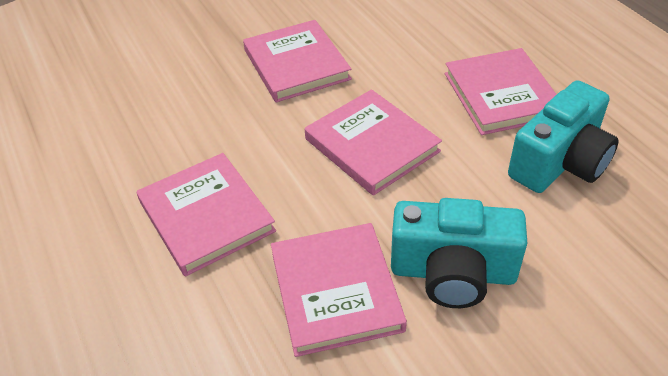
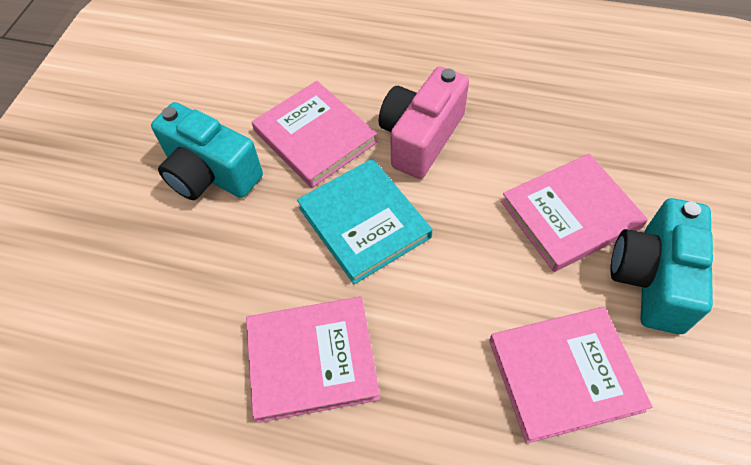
pink book: [137,153,276,277] [243,20,352,102] [271,223,407,357] [305,90,442,196] [445,48,557,135] = 5 -> [246,297,380,423] [252,81,377,188] [489,307,653,444] [501,154,648,272] = 4
pink camera: none = 0 -> [379,66,469,179] = 1
turquoise book: none = 0 -> [297,159,432,284] = 1

